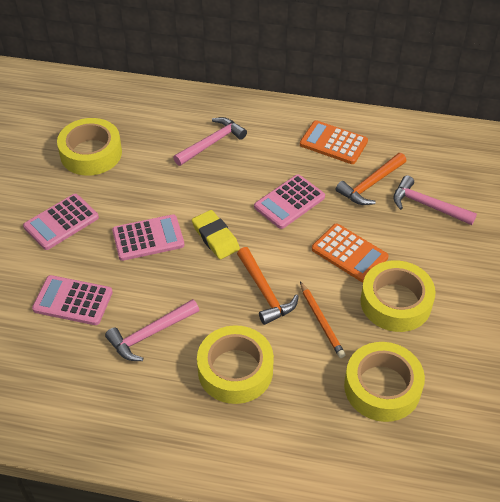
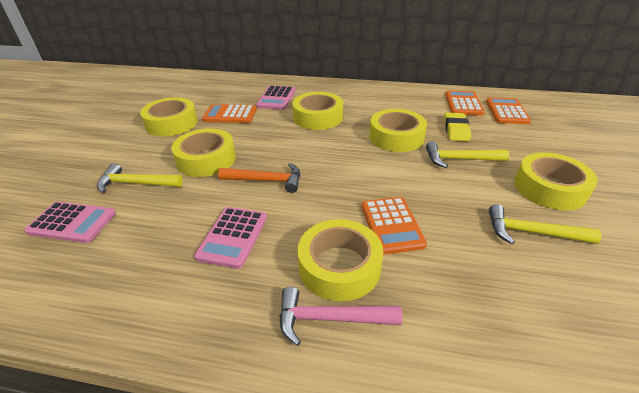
orange calculator: [300,120,368,164] [312,223,388,283] = 2 -> [202,104,257,123] [362,197,427,255] [445,90,484,116] [486,97,531,124] = 4
orange hammer: [237,247,299,325] [336,153,407,205] = 2 -> [218,163,300,193] = 1
orange pencil: [300,281,346,358] = 1 -> none = 0
pink calculator: [23,194,99,250] [32,275,113,325] [112,214,185,261] [254,174,325,229] = 4 -> [24,201,116,243] [194,207,267,269] [256,86,295,110] = 3
pink hammer: [105,299,199,361] [173,117,247,166] [393,176,477,225] = 3 -> [279,287,402,346] = 1
yellow hammer: none = 0 -> [97,163,183,193] [426,141,509,168] [489,204,602,244] = 3
yellow tape: [57,118,122,176] [197,325,274,404] [344,342,425,422] [360,260,436,332] = 4 -> [140,97,198,137] [171,128,236,177] [292,92,343,130] [297,219,383,301] [369,109,427,152] [514,152,598,210] = 6

